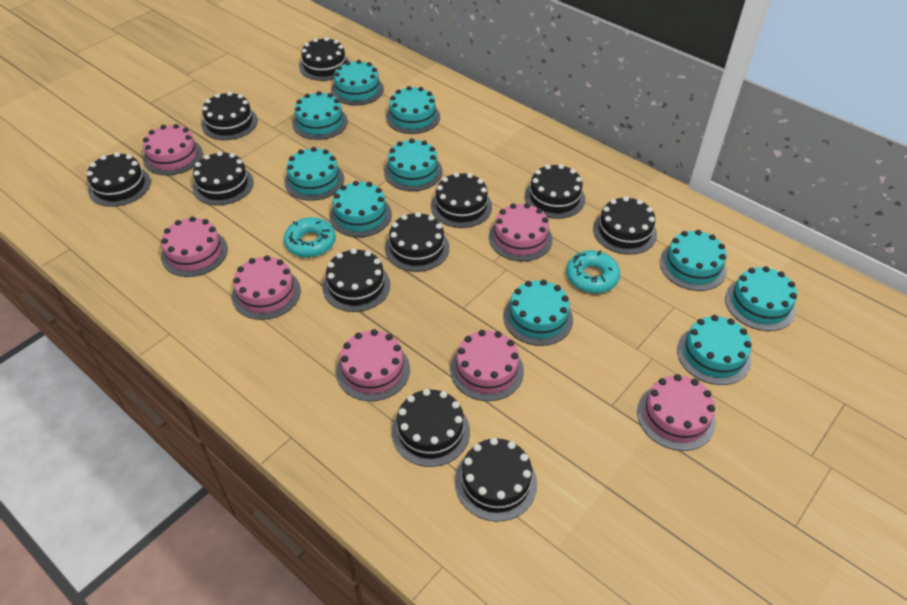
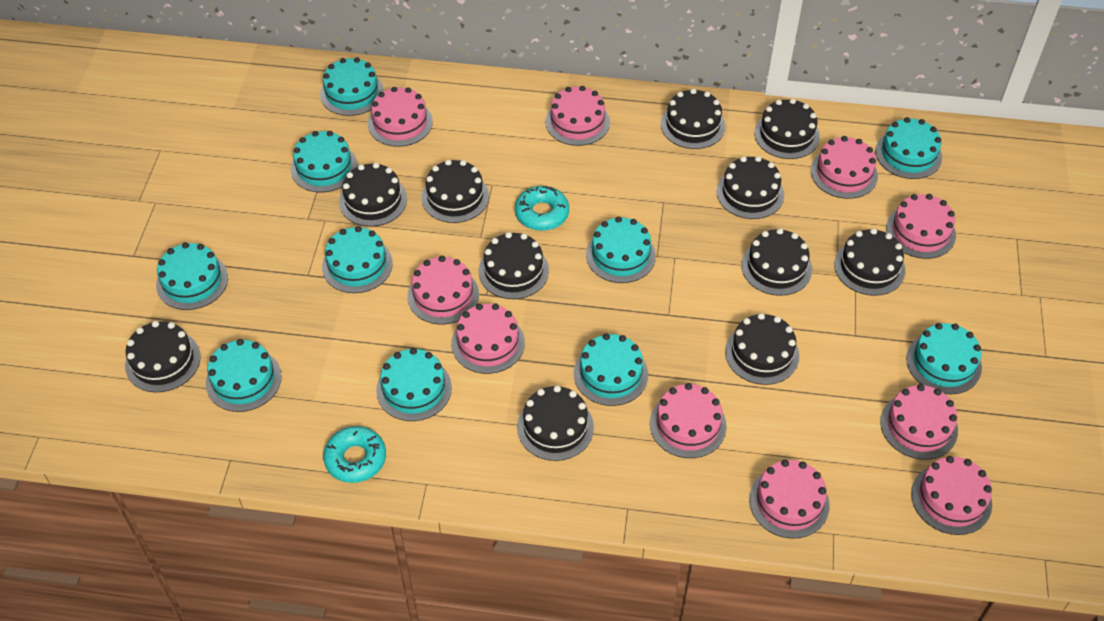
pink cake: [143,124,203,175] [161,216,228,277] [232,255,301,320] [336,329,410,401] [450,330,524,401] [489,203,553,262] [637,374,716,451] = 7 -> [368,87,433,147] [407,256,479,324] [451,303,525,374] [545,86,610,146] [650,383,727,458] [749,460,830,539] [811,136,878,199] [880,384,958,460] [886,194,956,259] [911,456,992,535] = 10

